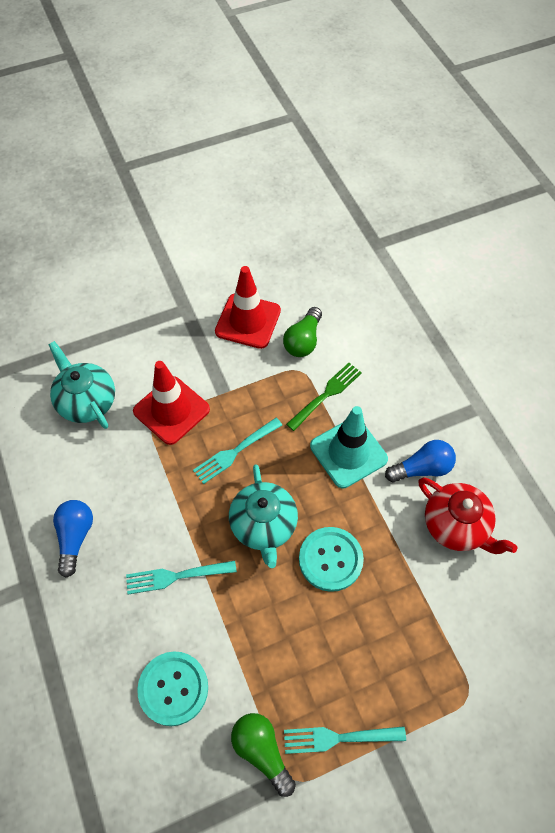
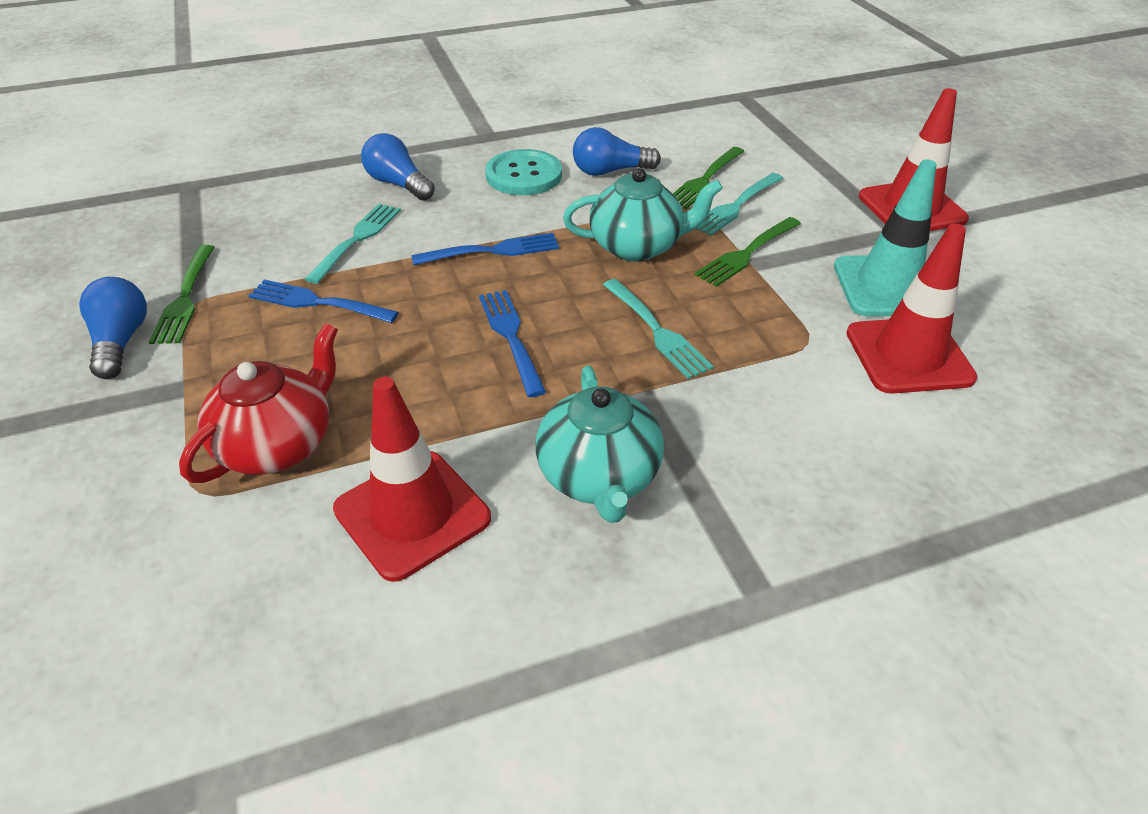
blue fork: none = 0 -> [248,279,399,323] [411,233,559,265] [479,290,546,397] = 3
blue light bulb: [53,500,93,577] [385,440,456,482] = 2 -> [79,277,147,379] [361,133,435,201] [573,127,661,176] = 3
green fork: [286,363,362,431] = 1 -> [149,245,215,344] [673,147,745,209] [695,217,801,287] = 3
green light bulb: [231,713,296,797] [283,307,322,357] = 2 -> none = 0
red traffic cone: [133,361,210,445] [215,266,281,349] = 2 -> [333,377,491,582] [846,223,977,394] [859,88,969,231] = 3
turquoise button: [137,651,208,726] [299,527,364,592] = 2 -> [485,149,562,195] = 1

